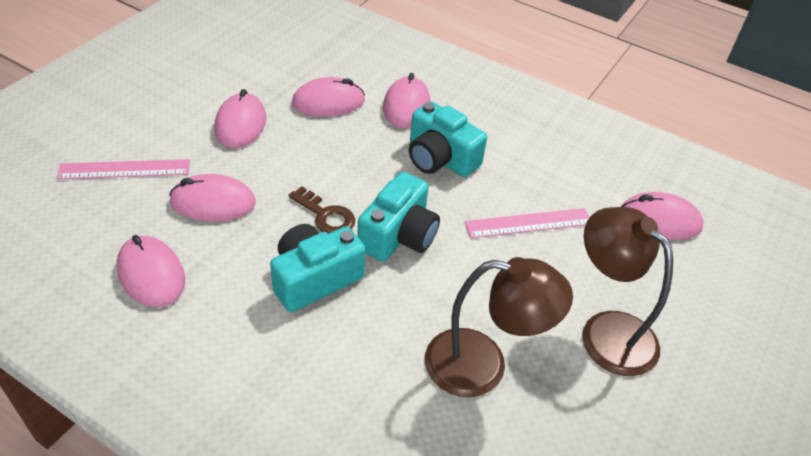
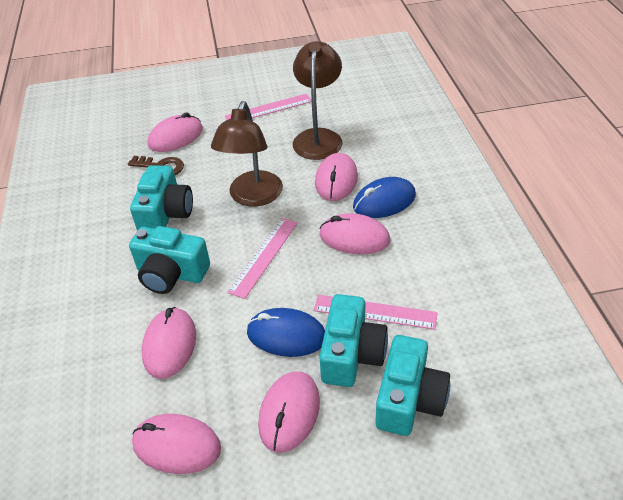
blue mouse: none = 0 -> [247,308,325,357] [353,177,416,218] = 2
pink ruler: [56,159,190,180] [465,208,590,238] = 2 -> [225,93,312,120] [227,218,298,299] [314,295,438,330] = 3
turquoise camera: [270,224,365,312] [357,172,440,262] [409,101,487,177] = 3 -> [129,226,210,294] [130,165,193,231] [319,294,388,387] [375,335,450,436] = 4

